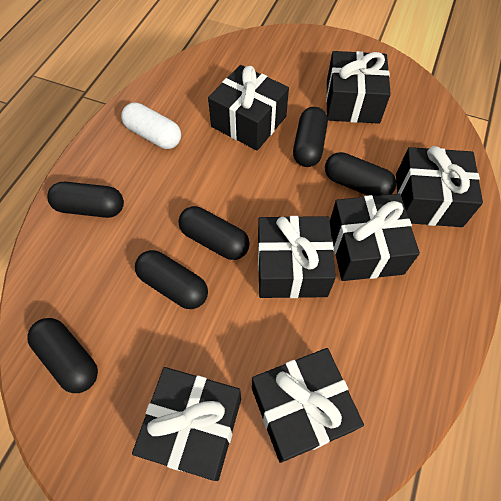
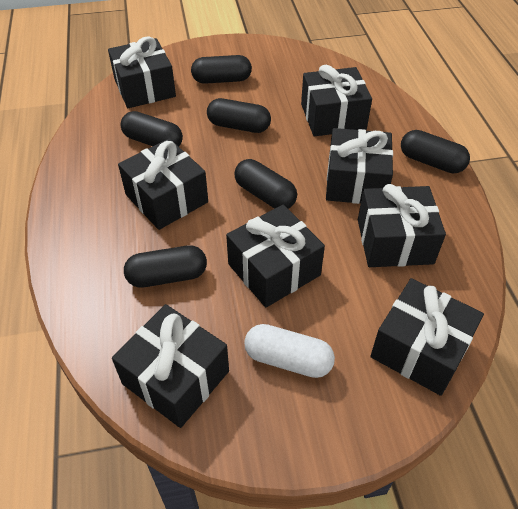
black gift: [132,367,241,481] [208,65,289,151] [252,348,364,463] [258,216,336,298] [326,51,391,124] [330,194,420,281] [396,146,483,227] = 7 -> [108,36,176,108] [112,304,229,428] [118,138,208,230] [226,205,325,308] [301,65,372,136] [326,128,393,204] [358,184,446,267] [370,278,484,396] = 8

